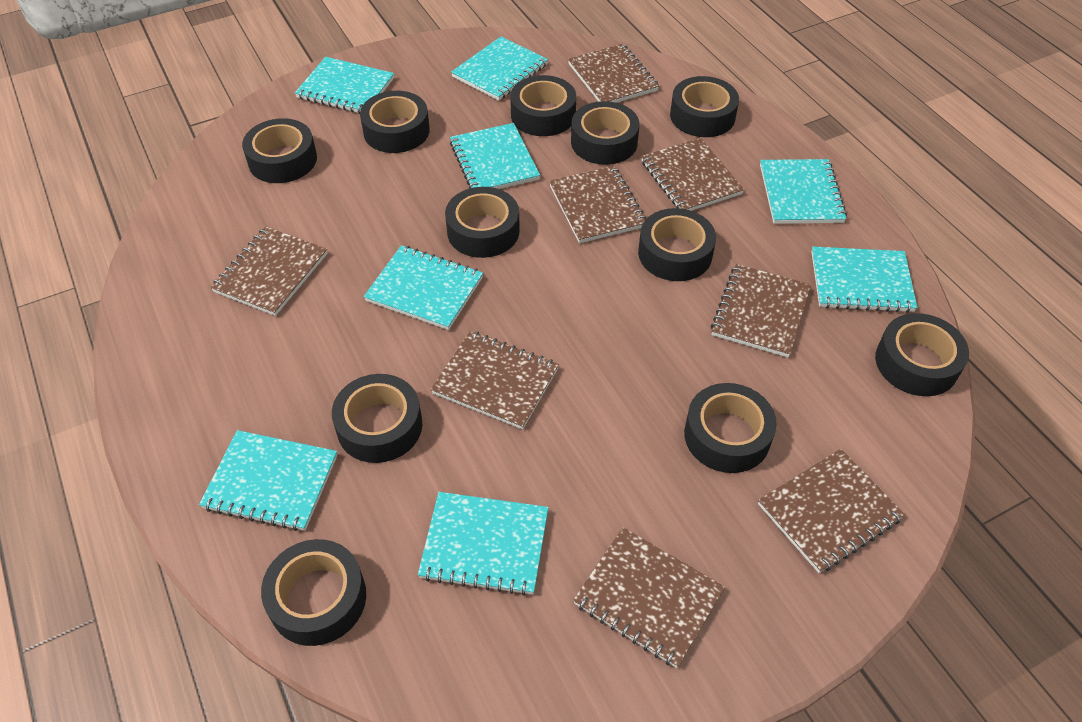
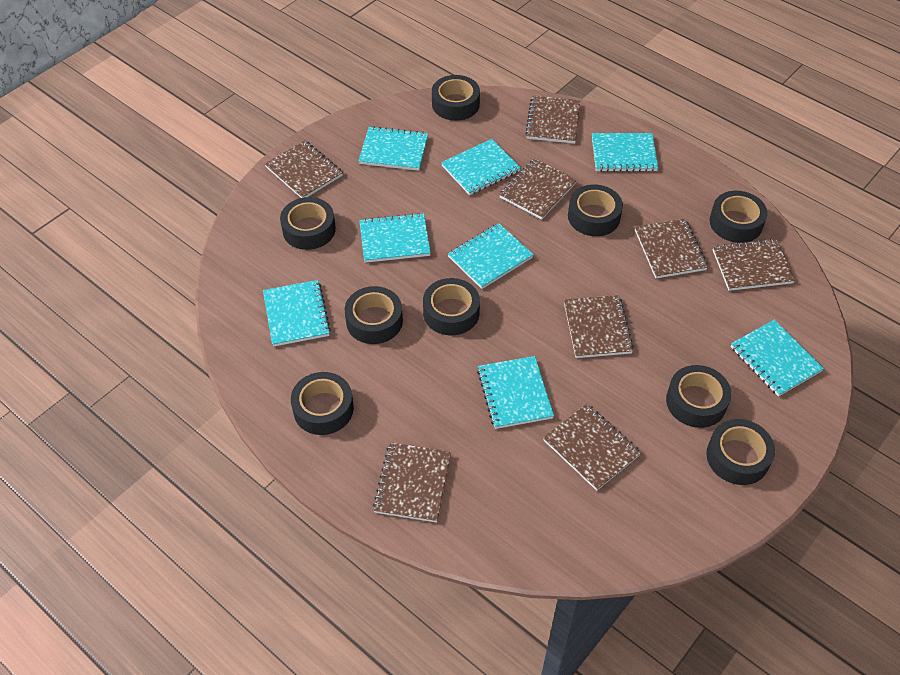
black tape: [242,118,317,183] [261,539,366,646] [332,374,422,463] [360,91,430,153] [445,187,520,258] [510,75,576,136] [571,101,639,165] [638,208,716,281] [670,76,739,137] [684,383,777,473] [875,313,969,396] = 11 -> [280,197,336,250] [291,372,354,435] [345,286,403,344] [423,278,480,335] [432,75,480,121] [568,185,623,236] [666,365,731,428] [706,419,775,485] [710,191,768,243] = 9

